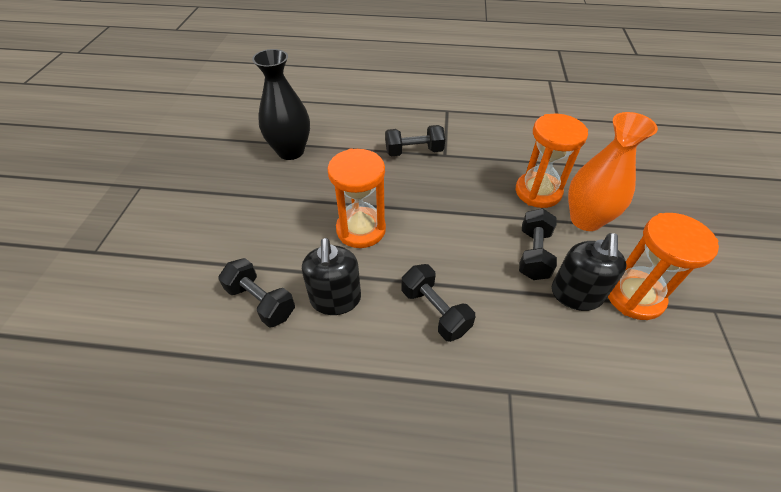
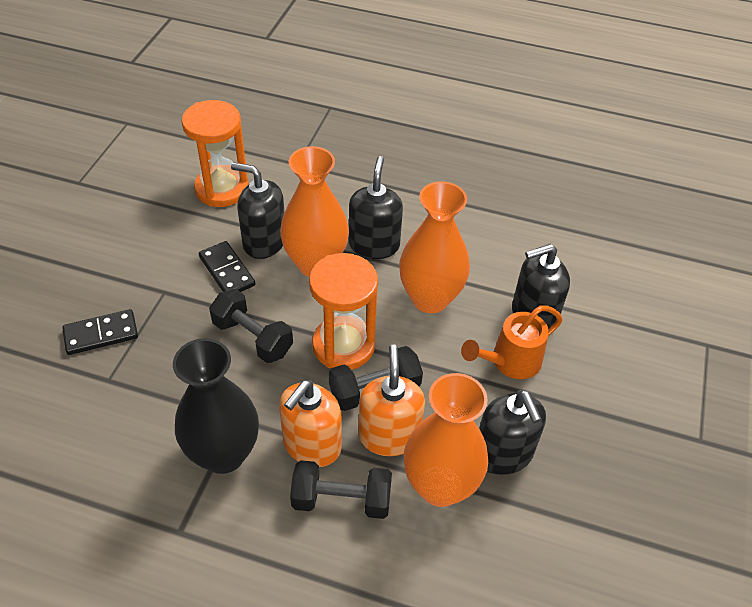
black domino: none = 0 -> [62,309,138,355] [199,241,255,292] = 2
black dumbbell: [218,258,295,328] [385,125,445,156] [401,264,475,342] [519,209,557,280] = 4 -> [209,289,293,363] [290,460,392,519] [329,346,423,411] = 3
black soap dispenser: [302,238,361,315] [552,233,627,311] = 2 -> [231,162,285,259] [349,156,403,259] [479,390,546,475] [512,244,570,329] = 4
orange hourglass: [327,149,386,248] [516,114,588,208] [608,213,719,320] = 3 -> [181,100,249,207] [309,253,378,370] = 2
orange soap dispenser: none = 0 -> [279,380,342,467] [358,344,425,456] = 2
orange vase: [568,112,658,231] = 1 -> [280,146,349,277] [399,181,470,313] [404,373,488,507] = 3
orange watering can: none = 0 -> [461,305,563,379] = 1

